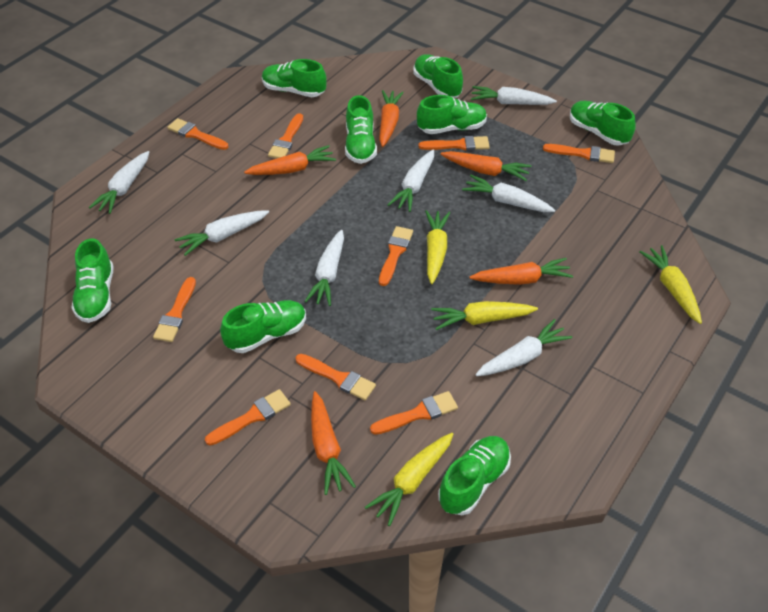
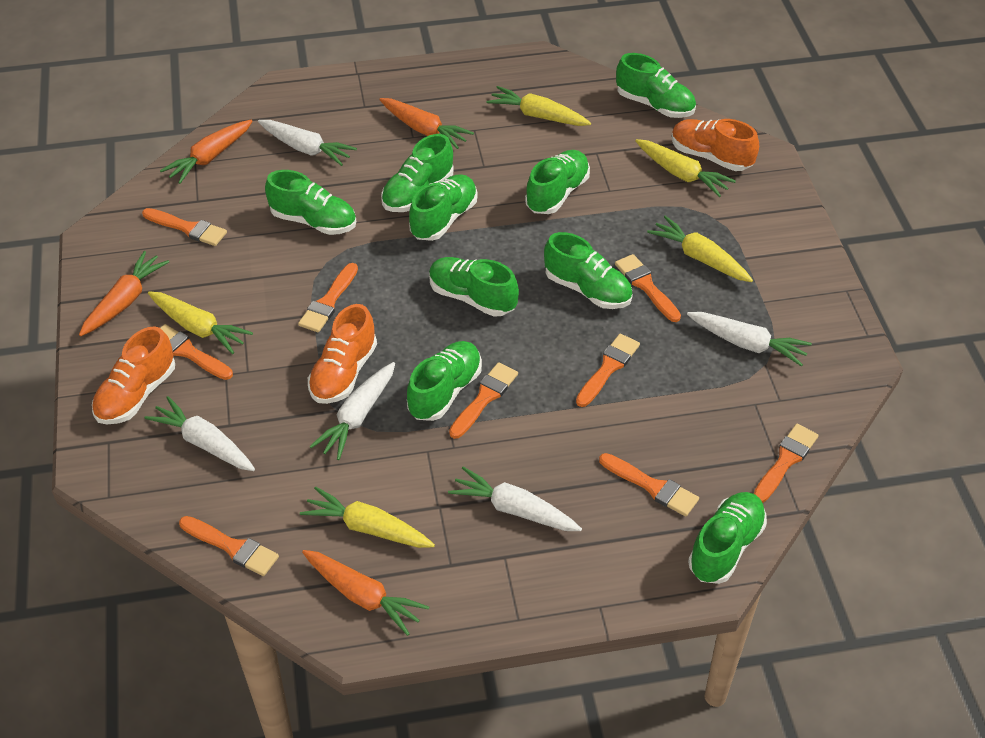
green shoe: [71,238,113,323] [220,300,306,353] [262,59,327,97] [345,95,377,164] [413,54,463,98] [417,95,487,134] [438,436,511,515] [570,101,636,146] = 8 -> [265,170,356,235] [381,134,453,212] [407,341,482,421] [409,174,478,241] [429,257,519,317] [525,150,590,214] [544,232,633,309] [616,53,696,118] [688,492,767,584] = 9
orange carrot: [244,145,336,175] [311,391,356,495] [379,90,404,147] [441,151,532,181] [470,258,573,285] = 5 -> [79,251,169,336] [160,120,253,184] [302,550,429,636] [379,98,474,149] = 4
orange shoe: none = 0 -> [92,326,175,424] [308,304,377,404] [671,119,759,171] = 3
white carrot: [89,151,149,214] [174,210,269,256] [304,230,344,306] [388,150,434,212] [462,175,555,212] [471,86,557,105] [475,319,572,376] = 7 -> [144,396,255,471] [258,120,357,166] [309,362,395,460] [448,466,582,531] [687,312,812,366] = 5
yellow carrot: [365,433,453,526] [425,210,450,284] [431,301,538,330] [639,245,702,324] = 4 -> [148,291,253,354] [300,486,435,548] [486,86,591,126] [635,139,736,197] [647,216,753,282] = 5

